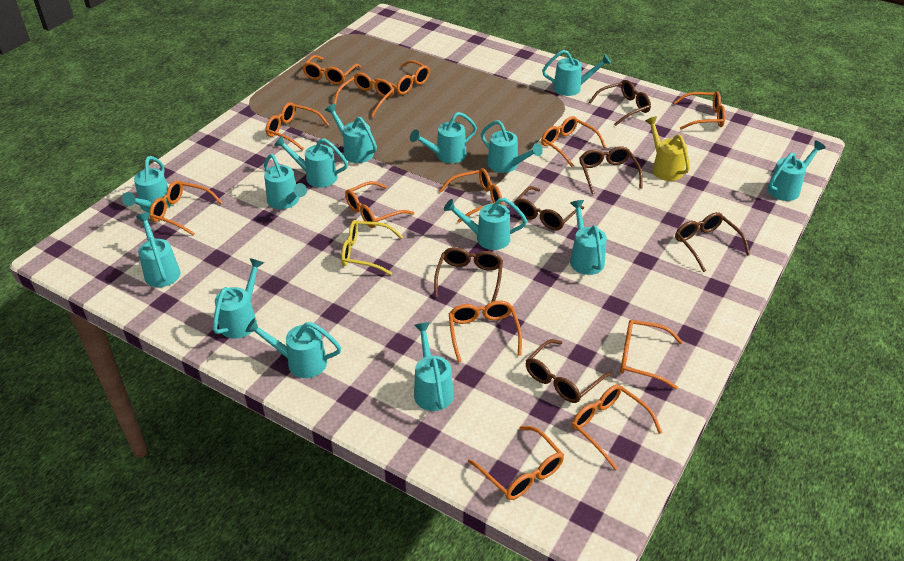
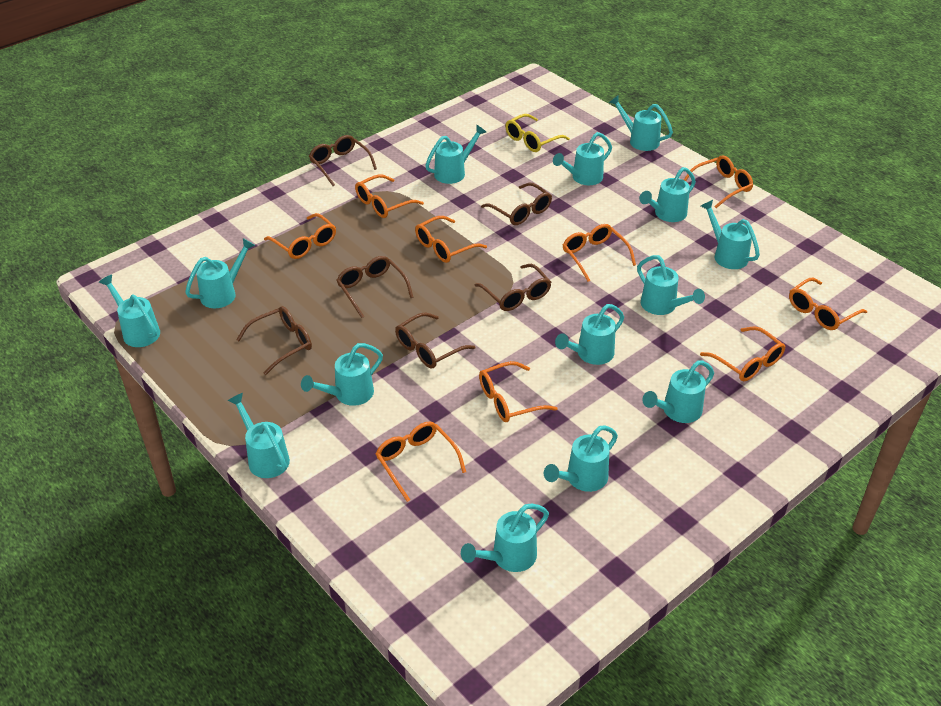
orange glasses: [150,180,222,236] [266,102,329,150] [302,55,361,85] [333,73,394,118] [345,181,414,228] [374,60,430,95] [439,168,503,223] [449,301,522,363] [468,426,564,500] [541,116,606,167] [572,385,662,470] [620,319,683,389] [673,91,725,130] = 13 -> [264,213,336,259] [355,174,424,218] [376,422,466,502] [415,216,487,263] [479,361,558,422] [563,224,636,282] [684,155,753,208] [700,326,785,381] [789,278,867,330] = 9
yellow watering can: [645,116,690,181] = 1 -> none = 0

